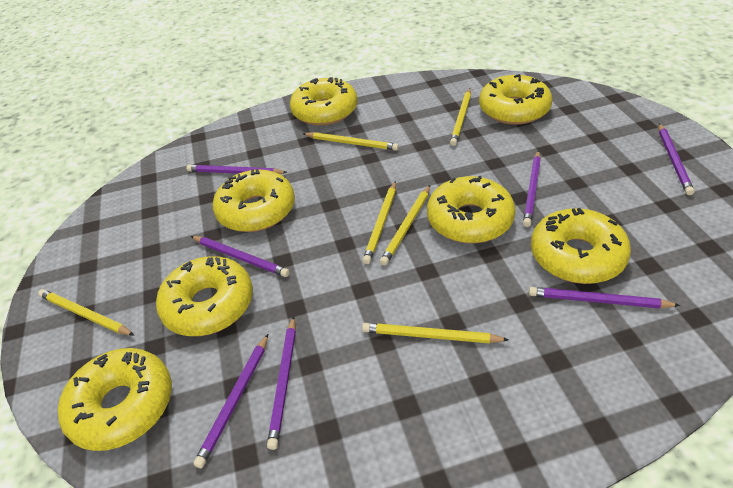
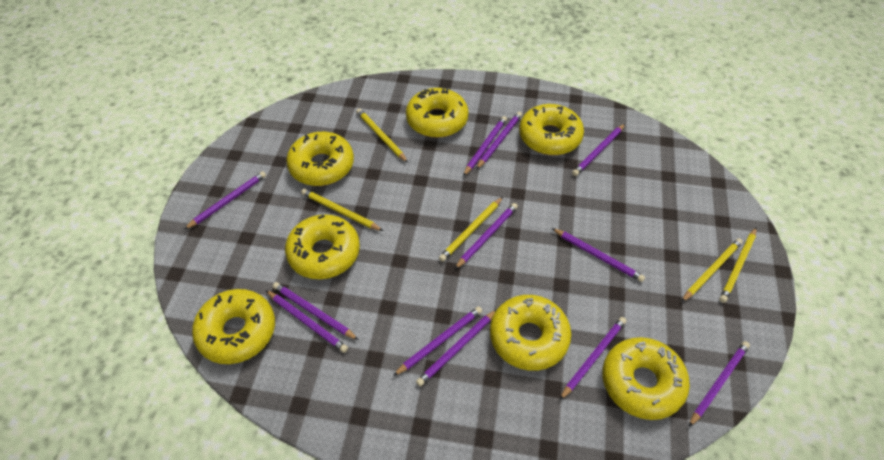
purple pencil: [186,165,288,174] [191,236,290,277] [193,334,268,468] [267,316,296,450] [523,151,541,227] [529,287,680,308] [659,123,695,195] = 7 -> [184,171,266,230] [266,290,348,353] [273,282,358,340] [393,306,482,376] [416,309,497,387] [455,203,518,269] [463,116,507,176] [476,112,522,169] [552,228,645,282] [560,317,626,400] [572,124,625,176] [689,341,750,427] = 12
yellow pencil: [38,289,134,335] [303,132,399,151] [362,181,396,264] [362,323,509,343] [380,185,430,266] [450,88,471,146] = 6 -> [301,189,383,231] [356,108,408,163] [439,197,503,262] [681,238,743,302] [719,228,757,303] = 5

